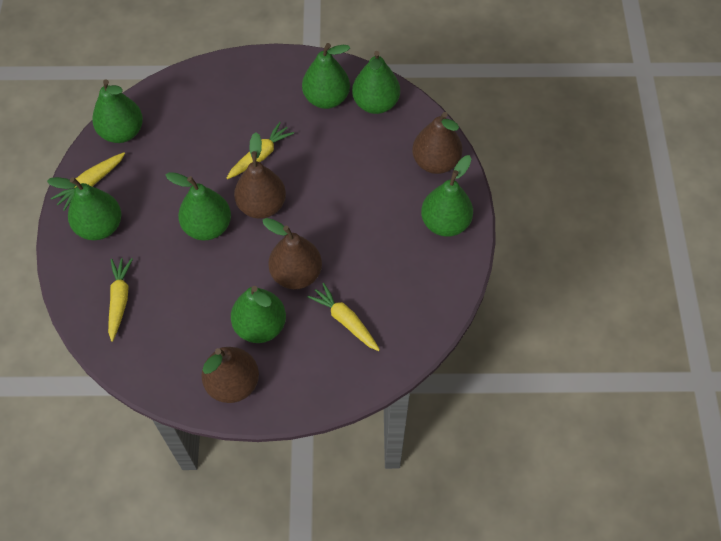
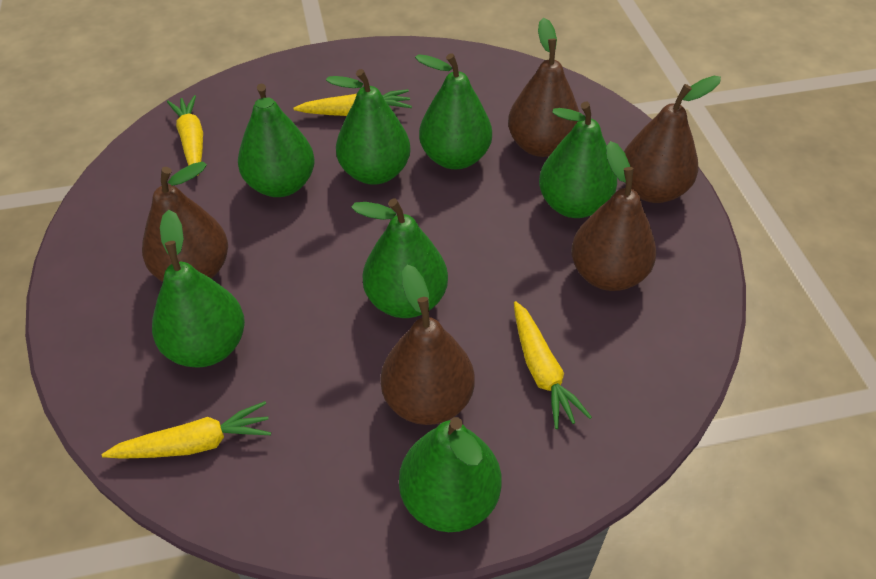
brown pear: [201,347,259,403] [234,132,286,219] [262,218,322,289] [412,112,463,174] = 4 -> [142,162,228,282] [381,265,475,425] [508,18,579,157] [571,141,656,291] [624,76,721,203] = 5

